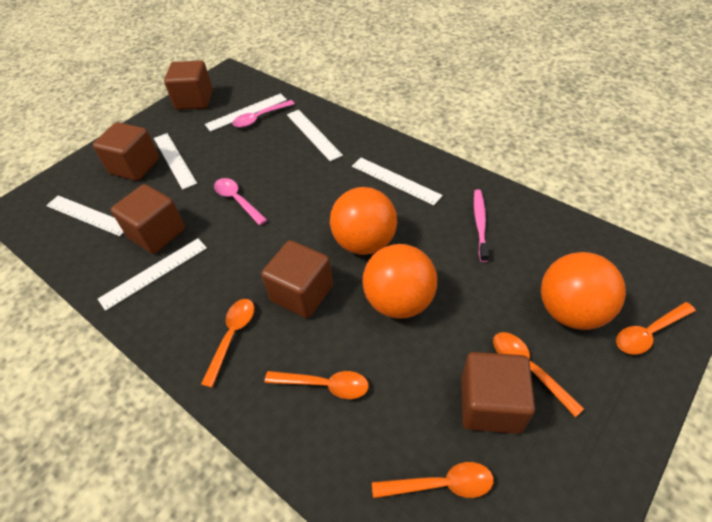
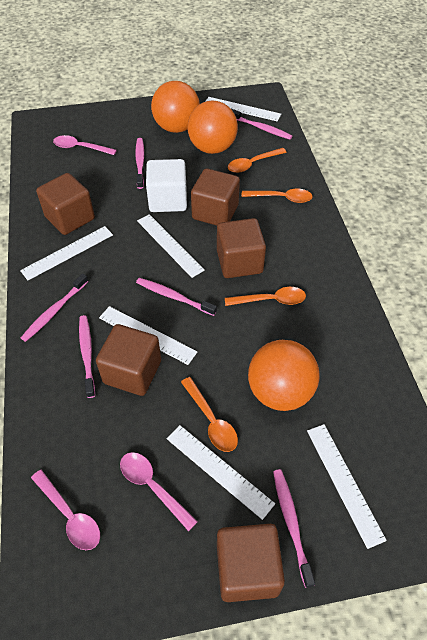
orange spoon: [201,299,254,388] [265,371,369,399] [372,462,494,498] [493,332,584,417] [616,302,696,355] = 5 -> [181,377,238,452] [225,287,306,306] [228,148,287,173] [241,189,313,203] = 4
pink spoon: [214,178,267,225] [232,100,295,128] = 2 -> [31,470,100,550] [53,135,117,155] [120,452,198,531] = 3
pink toothbrush: [474,190,489,262] = 1 -> [21,274,88,342] [79,315,95,398] [135,138,144,189] [136,278,217,316] [231,109,292,139] [273,469,315,588] = 6
white cube: none = 0 -> [146,159,187,212] = 1

